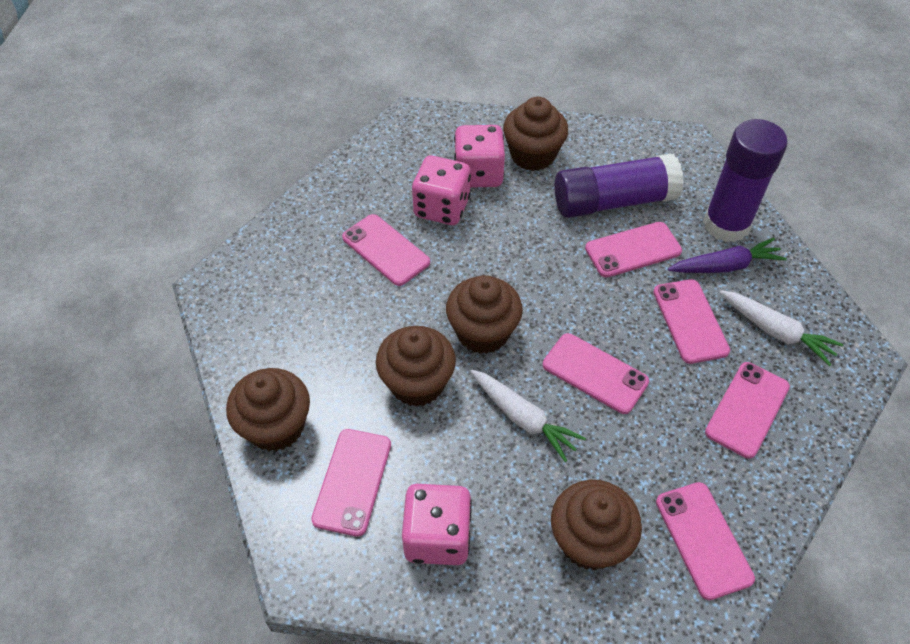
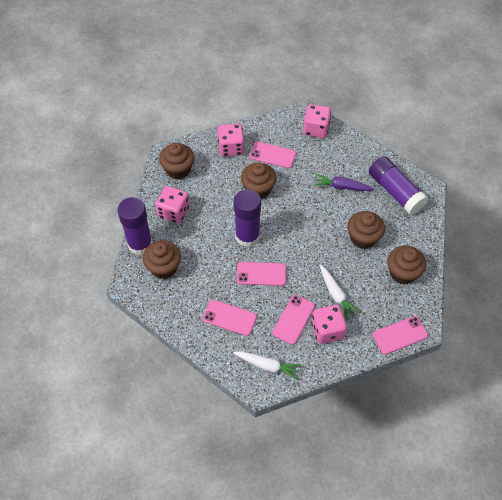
pink dice: [402,484,472,565] [412,156,471,225] [454,125,505,188] = 3 -> [156,186,189,224] [218,123,245,157] [303,104,331,138] [311,305,347,344] = 4
pink phone: [311,429,391,537] [342,214,430,286] [543,333,649,414] [585,222,682,278] [653,279,730,364] [656,482,755,600] [705,362,790,459] = 7 -> [203,300,257,336] [237,262,286,286] [249,141,296,168] [272,295,315,345] [373,316,428,355] = 5
purple glue stick: [555,154,684,218] [703,119,788,242] = 2 -> [117,197,153,255] [234,189,261,247] [369,156,428,215] = 3

